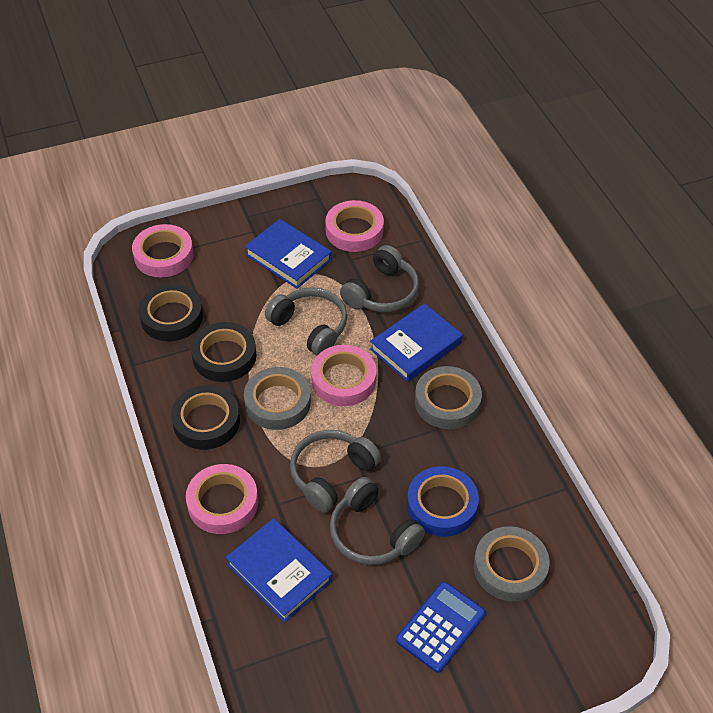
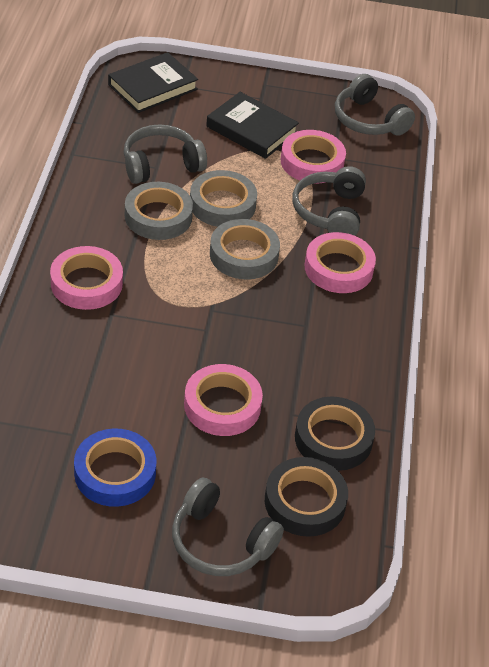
black book: none = 0 -> [108,52,198,113] [206,92,299,159] = 2
black tape: [139,284,203,341] [171,385,240,450] [191,322,257,382] = 3 -> [265,457,348,537] [295,397,375,471] = 2
blue book: [226,518,332,622] [245,219,332,289] [370,303,463,382] = 3 -> none = 0
blue calculator: [396,582,485,673] = 1 -> none = 0

